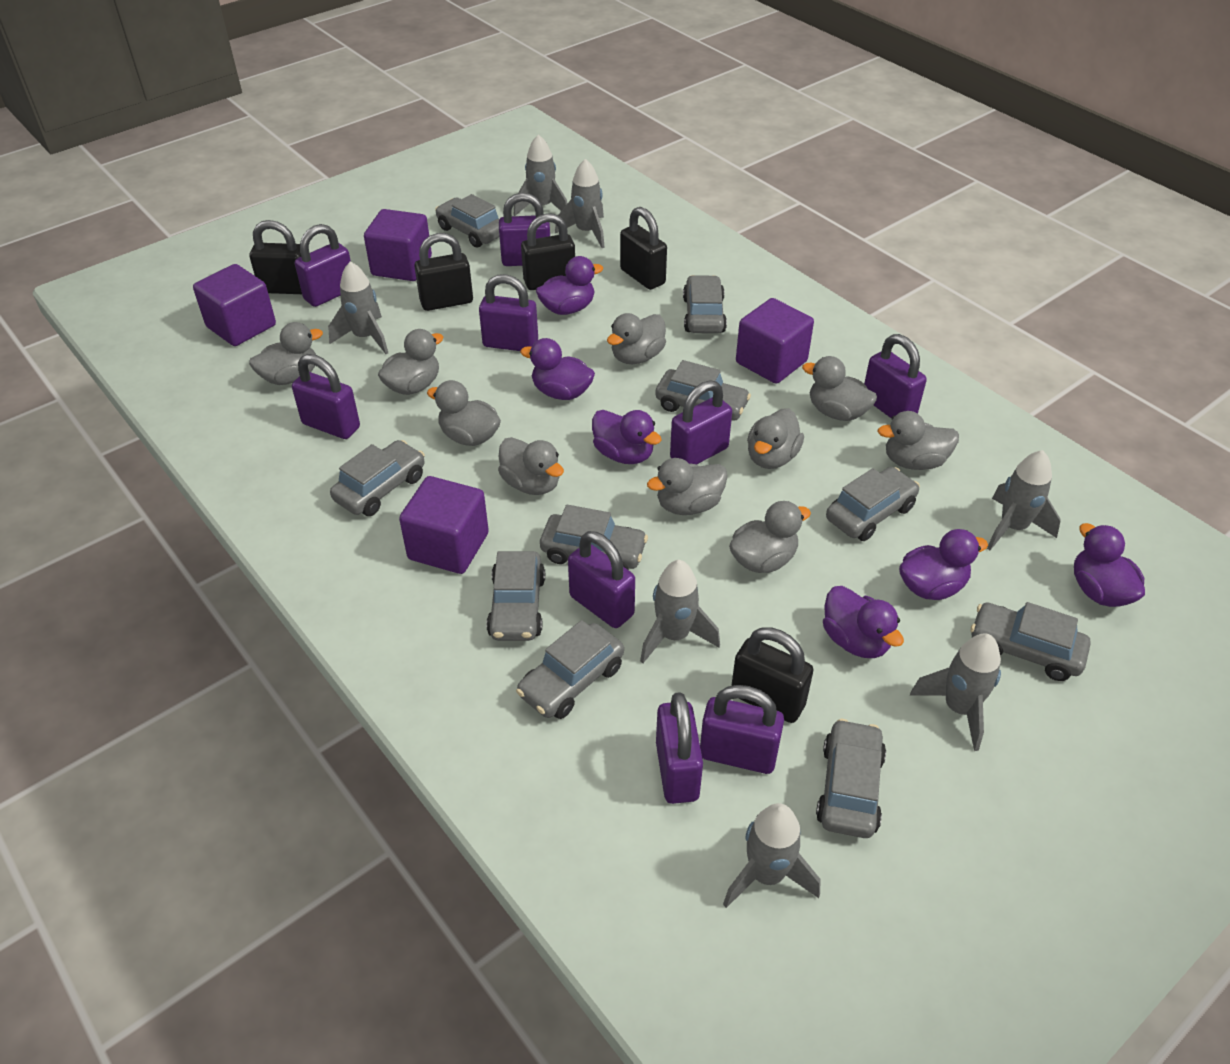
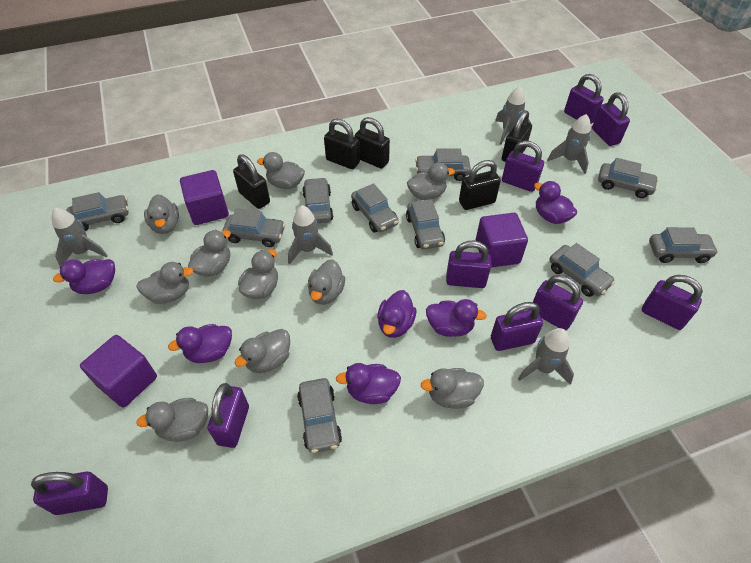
grey rocket: [328,261,388,354] [514,134,567,216] [555,159,605,248] [640,560,720,663] [723,803,820,908] [910,633,1001,751] [987,450,1061,550] = 7 -> [52,208,108,266] [288,205,333,265] [495,86,531,145] [518,328,574,385] [547,114,591,174] = 5
purple cube: [193,264,276,346] [364,209,432,281] [399,476,489,574] [736,298,814,384] = 4 -> [80,335,157,408] [180,170,229,225] [476,213,528,268] = 3

